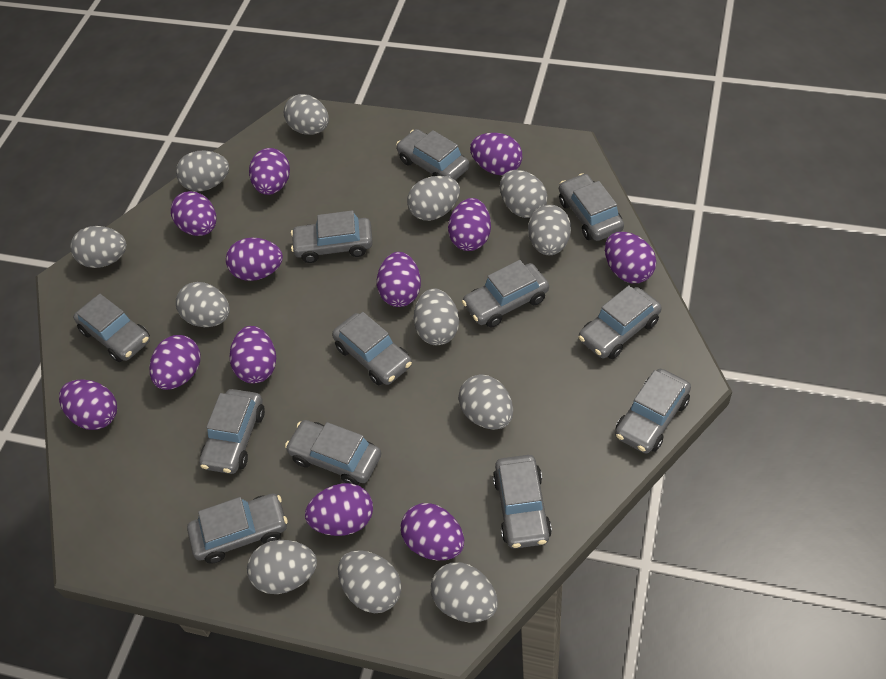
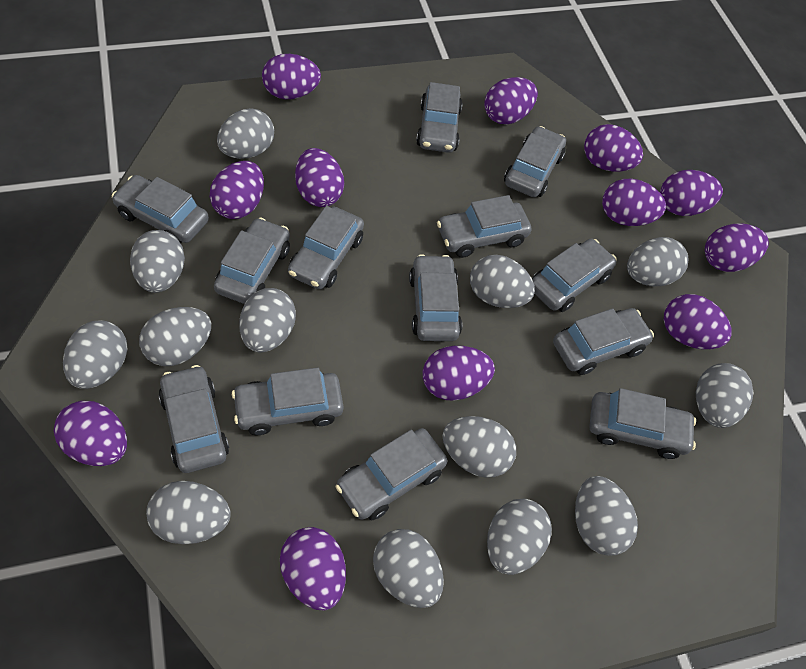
grey car: [73,294,150,362] [187,493,288,564] [199,389,265,474] [285,420,381,485] [291,210,373,263] [332,312,412,385] [396,129,469,180] [462,260,549,328] [493,455,552,549] [559,173,624,241] [578,285,662,359] [615,369,691,454] = 12 -> [112,175,209,243] [158,365,229,473] [214,218,290,304] [232,367,344,435] [288,206,364,289] [336,428,447,520] [409,254,462,341] [416,82,463,153] [437,195,531,258] [504,126,566,197] [532,239,617,312] [553,308,654,375] [590,388,696,459] = 13
grey egg: [70,226,127,268] [176,151,229,191] [176,282,230,327] [247,540,317,594] [284,94,329,135] [338,550,401,613] [407,176,460,221] [413,289,459,345] [430,562,498,623] [458,375,513,430] [500,170,548,218] [528,205,571,255] = 12 -> [63,320,127,389] [130,230,185,293] [139,307,211,366] [146,481,231,544] [217,108,274,159] [239,288,296,353] [373,529,444,608] [442,416,516,478] [470,255,535,308] [487,499,552,575] [575,476,638,556] [627,237,689,286] [696,363,754,428] = 13

